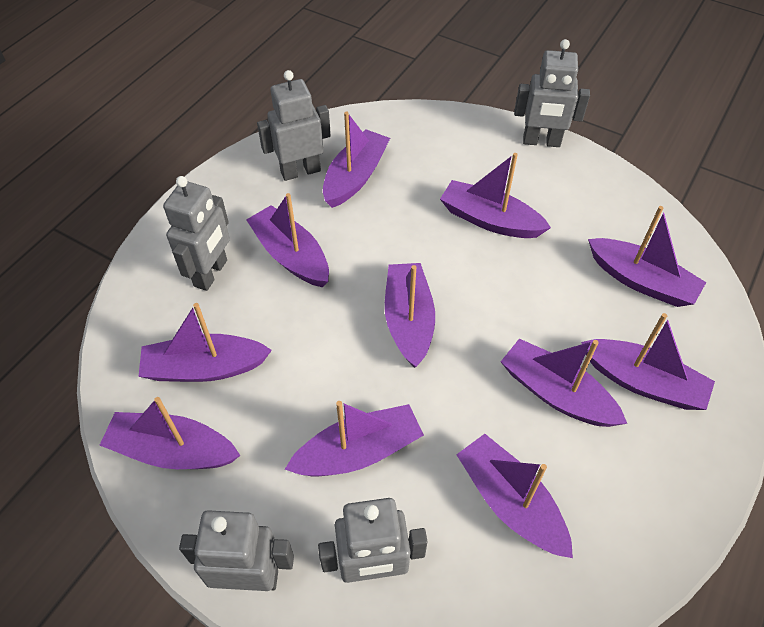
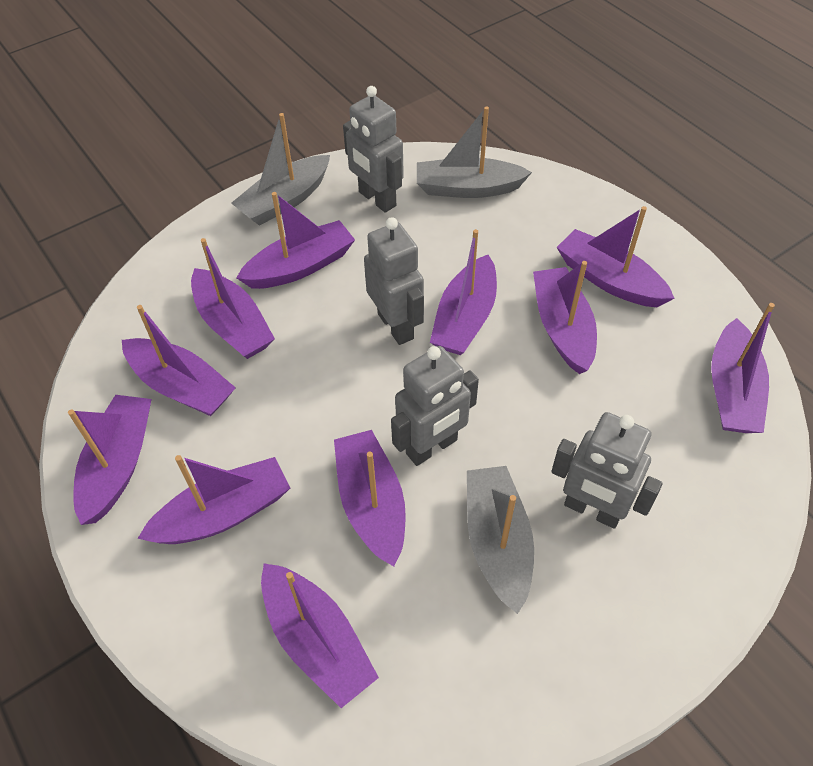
grey boat: none = 0 -> [231,113,330,226] [417,106,532,198] [467,466,534,614] = 3
grey robot: [163,176,230,291] [179,510,294,591] [257,70,331,181] [318,498,428,583] [514,39,590,147] = 5 -> [343,86,404,213] [364,217,424,345] [391,346,479,466] [551,412,663,529] = 4

